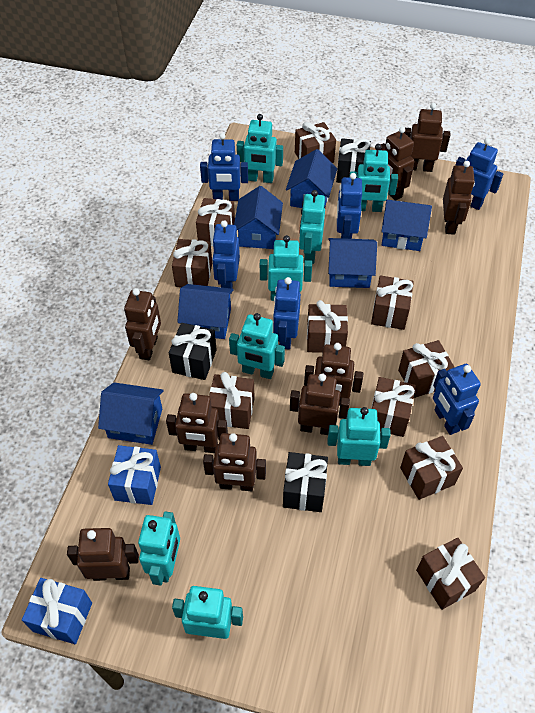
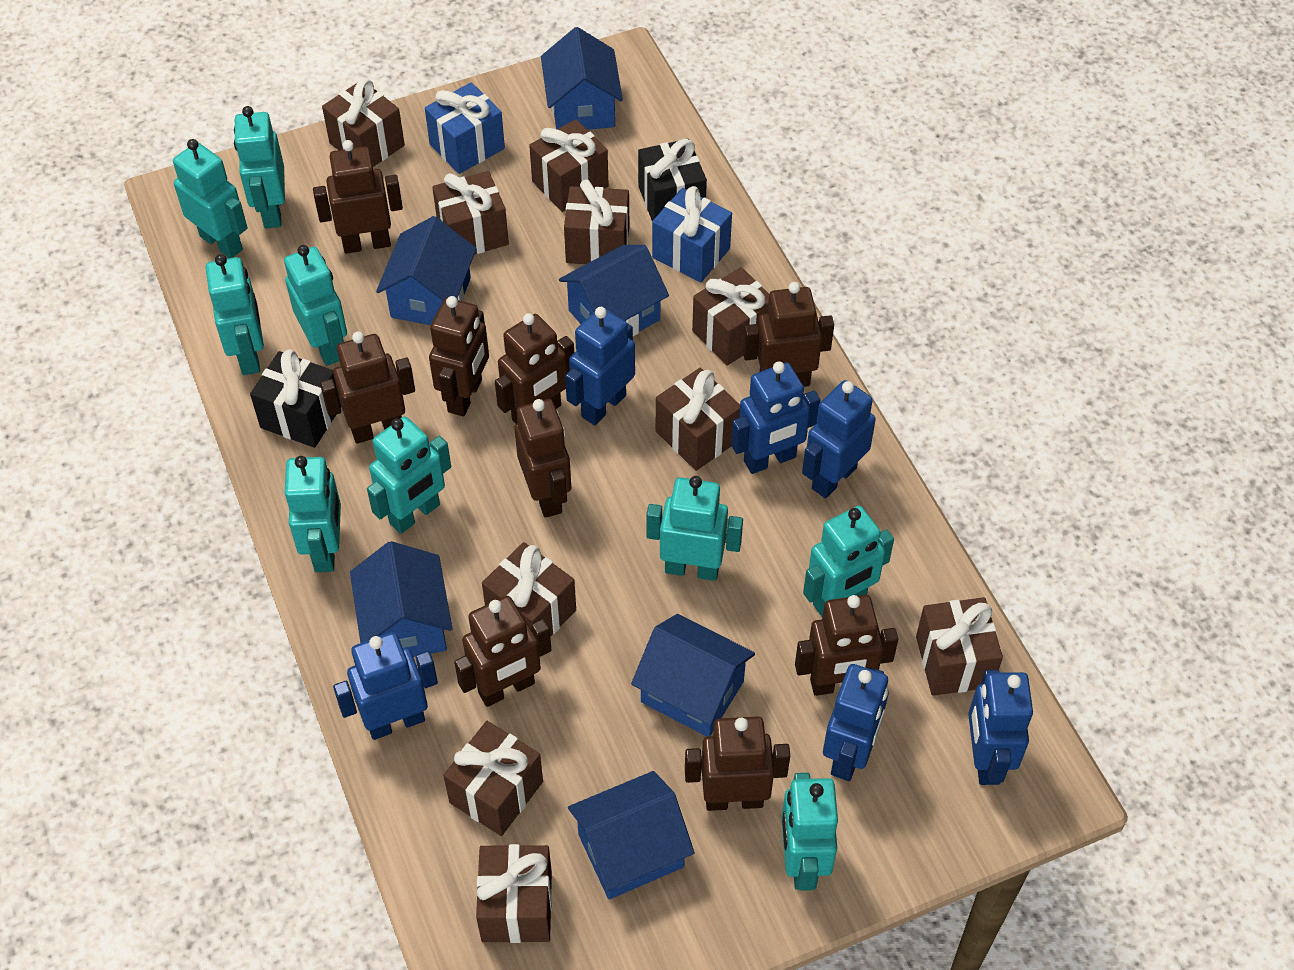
black gift: [169,323,217,380] [283,452,328,512] [336,138,371,183] = 3 -> [250,349,341,448] [638,139,707,221] = 2
turquoise robot: [138,511,180,586] [172,586,243,639] [229,313,285,379] [237,114,283,183] [260,235,312,301] [299,190,325,264] [328,407,391,466] [349,144,398,212] = 8 -> [173,139,247,258] [206,254,264,375] [234,106,285,228] [284,245,347,366] [285,456,341,572] [367,417,451,534] [646,476,743,581] [781,773,838,891] [803,506,894,617] = 9

